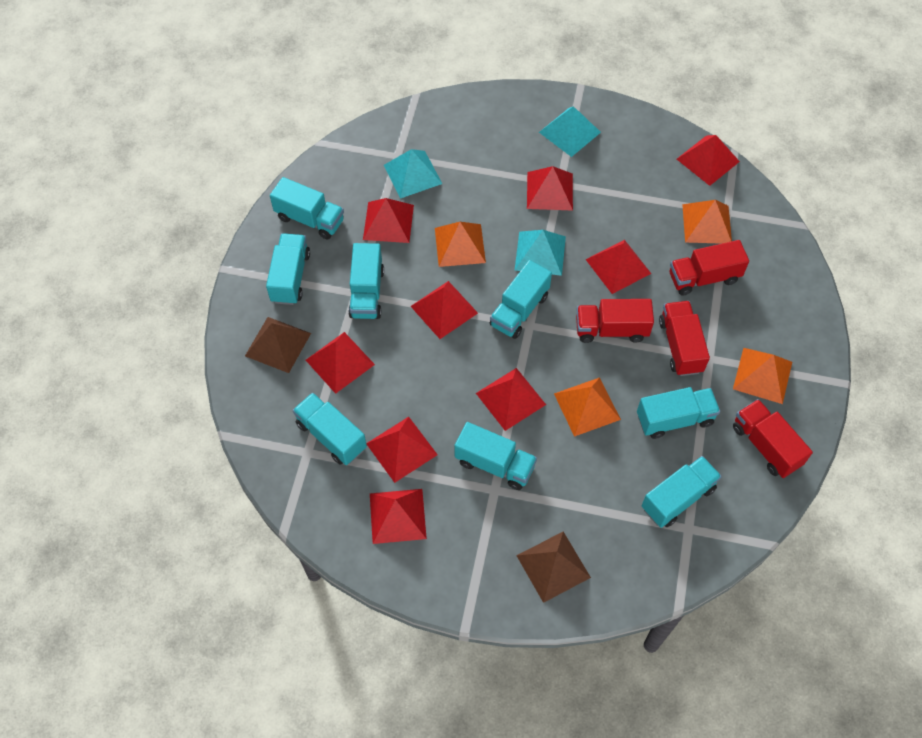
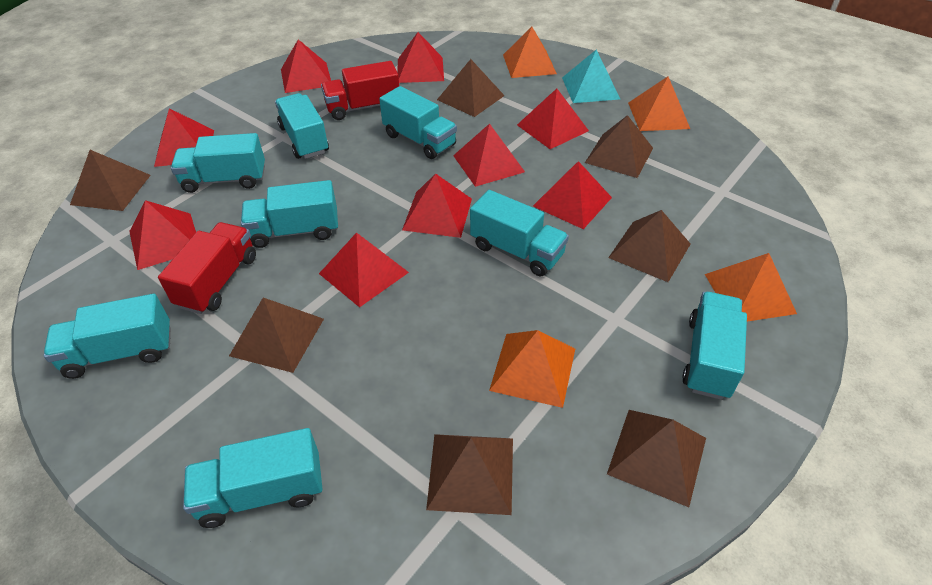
brown pyramid: [245,317,311,373] [516,532,591,603] = 2 -> [70,150,151,211] [229,298,324,373] [426,434,513,515] [437,59,505,117] [585,115,653,178] [607,410,706,507] [608,210,690,282] = 7
red truck: [576,299,654,343] [659,301,710,376] [669,240,749,296] [733,399,813,478] = 4 -> [158,222,256,314] [321,61,399,120] = 2
turquoise pyramid: [384,149,442,199] [514,230,566,276] [539,106,601,157] = 3 -> [562,49,620,103] = 1

